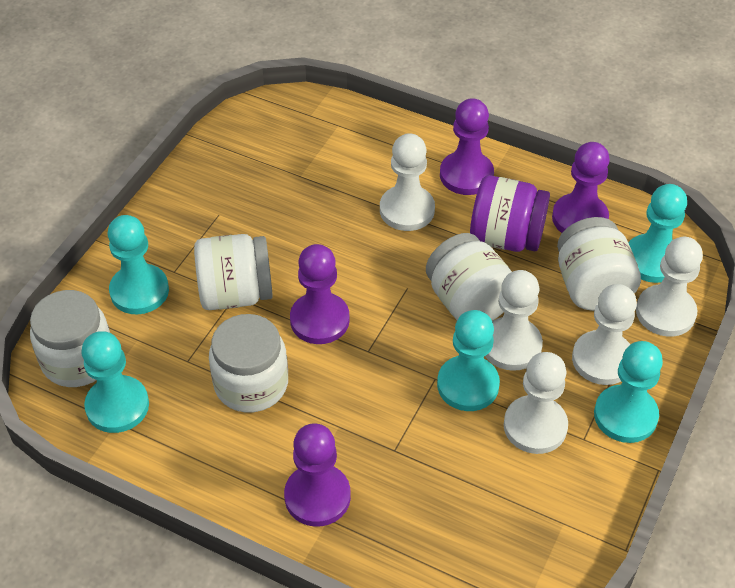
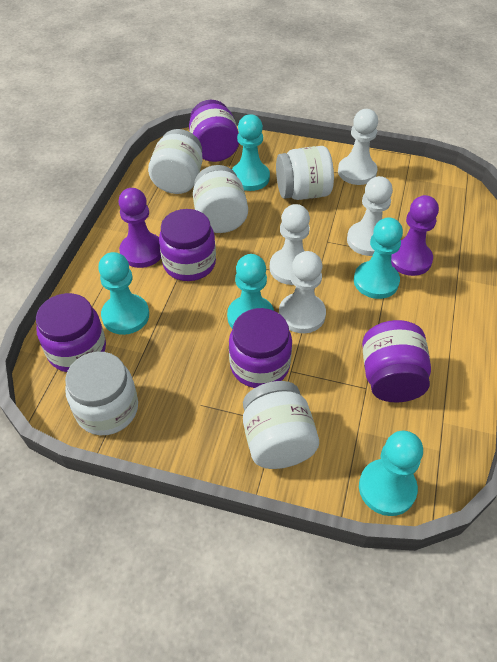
purple jar: [470,175,550,252] = 1 -> [36,293,106,372] [159,209,216,281] [189,100,239,162] [229,308,292,388] [362,320,431,402] = 5
purple pawn: [284,423,351,527] [290,244,350,344] [440,98,494,195] [552,142,610,233] = 4 -> [118,188,161,268] [391,195,439,276] = 2
white pawn: [380,133,435,231] [485,270,543,371] [504,352,568,454] [572,284,637,385] [636,237,703,337] = 5 -> [270,204,310,285] [279,251,326,333] [338,109,378,185] [347,176,393,256] = 4

